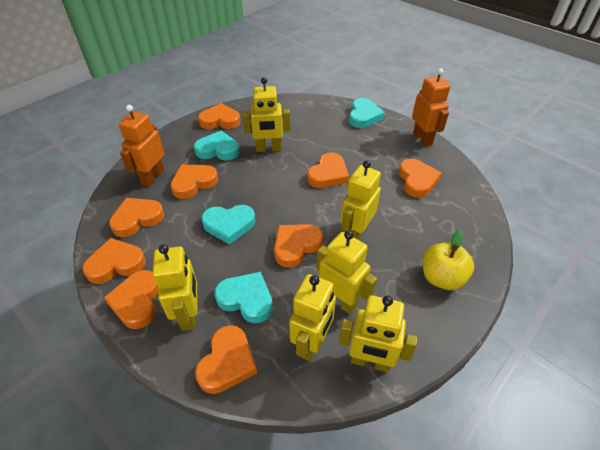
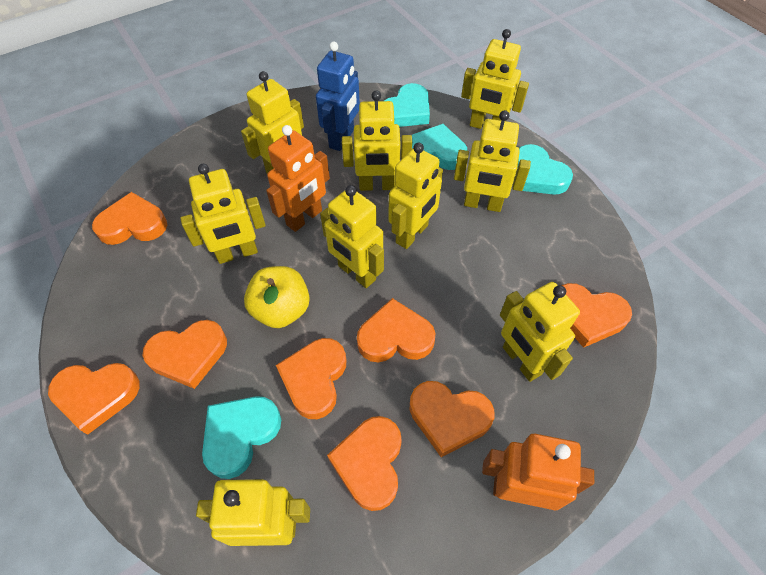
blue robot: none = 0 -> [316,41,360,151] = 1
orange heart: [82,238,146,284] [104,270,159,329] [109,198,165,237] [170,164,218,199] [195,325,257,394] [198,103,241,129] [274,224,323,268] [308,153,349,188] [399,159,442,198] = 9 -> [48,363,140,435] [92,192,167,245] [142,320,227,389] [276,338,346,419] [327,416,402,511] [357,298,435,362] [410,381,495,457] [561,283,632,348] = 8
yellow robot: [153,244,197,331] [243,77,290,152] [289,274,336,361] [316,230,377,315] [339,295,418,372] [341,160,381,240] = 6 -> [180,164,266,264] [196,479,310,546] [241,71,304,173] [320,185,384,288] [342,90,412,191] [388,143,443,249] [454,110,531,212] [461,29,529,129] [500,282,580,382] = 9

